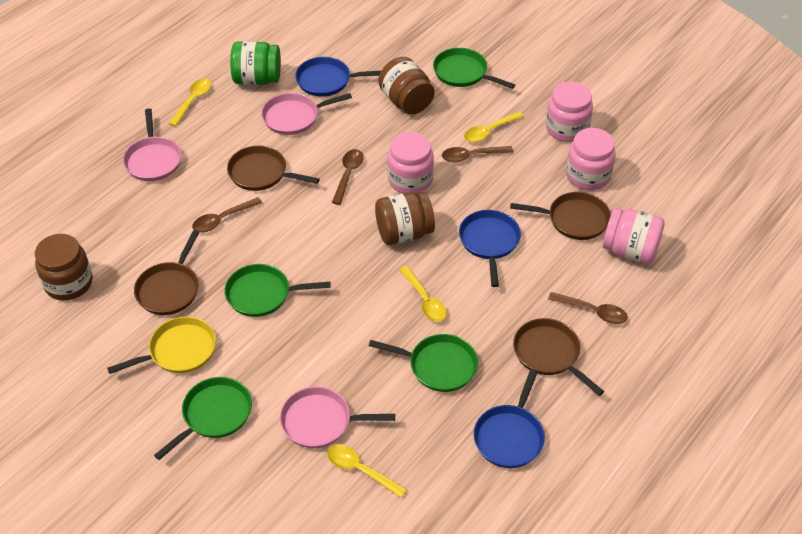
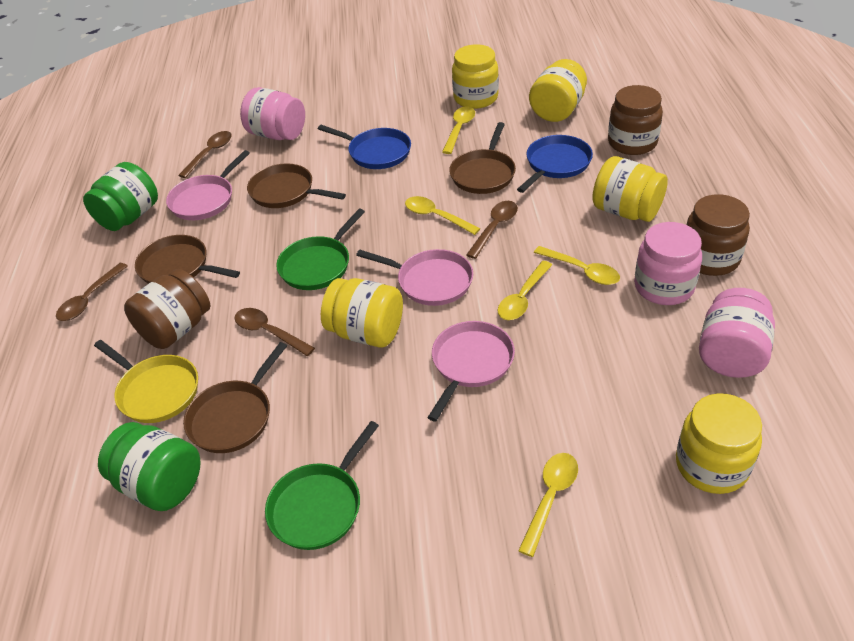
blue pan: [295,57,381,97] [459,210,521,287] [474,369,545,468] = 3 -> [318,125,411,169] [517,135,593,193] = 2
green jar: [230,41,281,85] = 1 -> [83,162,158,231] [98,422,200,511] = 2
green pan: [154,377,252,460] [224,264,331,317] [369,334,478,392] [433,48,515,89] = 4 -> [265,421,379,550] [276,209,365,290] = 2
pink jar: [387,132,434,194] [546,81,593,142] [566,128,616,190] [603,208,665,264] = 4 -> [240,87,305,140] [634,222,702,305] [699,288,775,378] = 3
yellow jar: none = 0 -> [321,278,403,348] [452,44,499,109] [529,59,587,122] [592,156,668,222] [676,393,762,494] = 5
yellow spoon: [169,79,211,126] [327,444,407,498] [399,266,447,322] [464,112,524,143] = 4 -> [405,196,481,235] [442,106,475,154] [497,261,552,320] [518,453,578,557] [534,246,620,285] = 5

